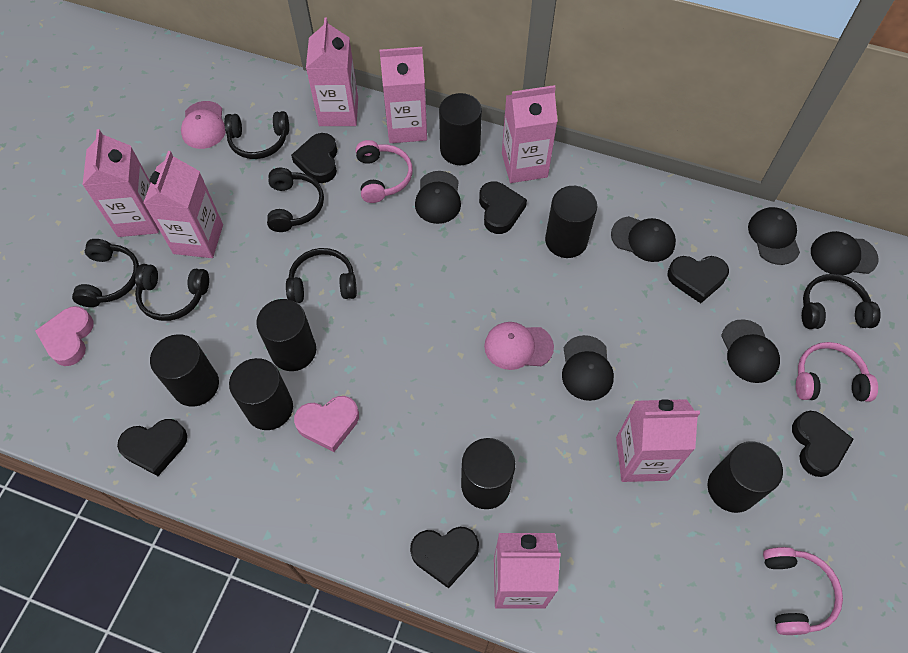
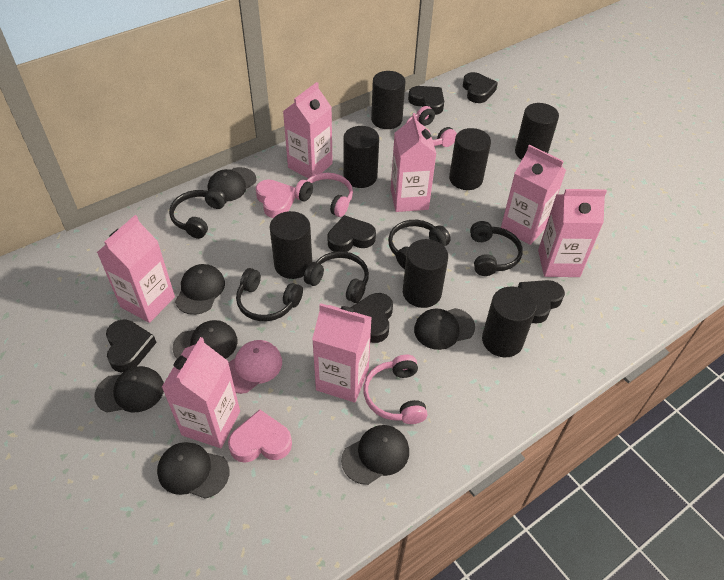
black cap: [415,171,461,224] [562,335,614,401] [611,216,676,262] [721,319,780,383] [748,207,800,265] [811,231,878,275] = 6 -> [94,366,164,413] [157,442,229,499] [173,320,237,359] [175,264,225,315] [208,167,256,201] [341,425,409,485] [414,308,475,350] = 7
black headphones: [72,239,139,307] [135,264,209,321] [224,111,289,159] [267,168,324,232] [286,248,357,303] [802,274,881,329] = 6 -> [169,188,227,239] [236,268,303,321] [304,251,369,303] [388,220,451,269] [470,221,523,276] = 5
pink cap: [181,101,226,149] [484,322,554,370] = 2 -> [228,340,282,394] = 1

